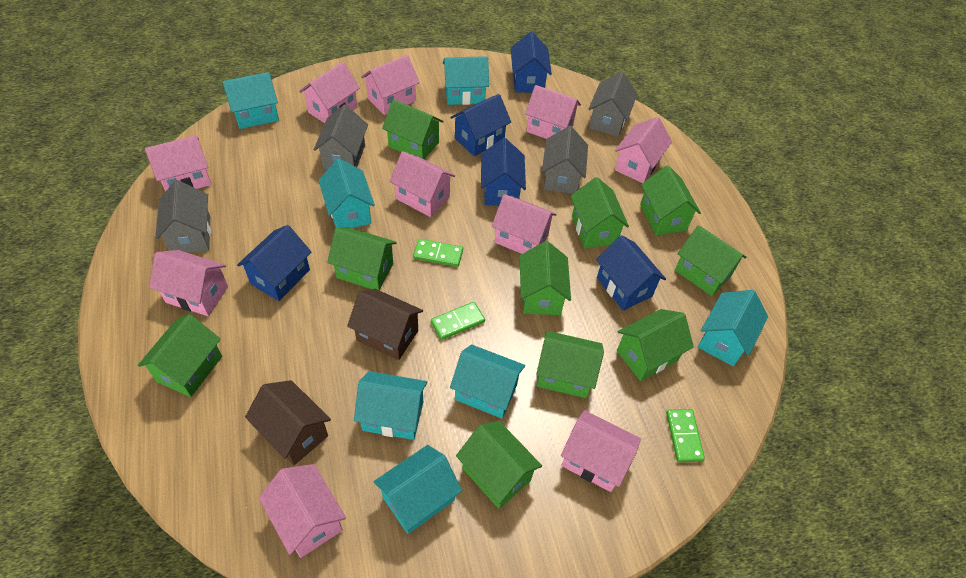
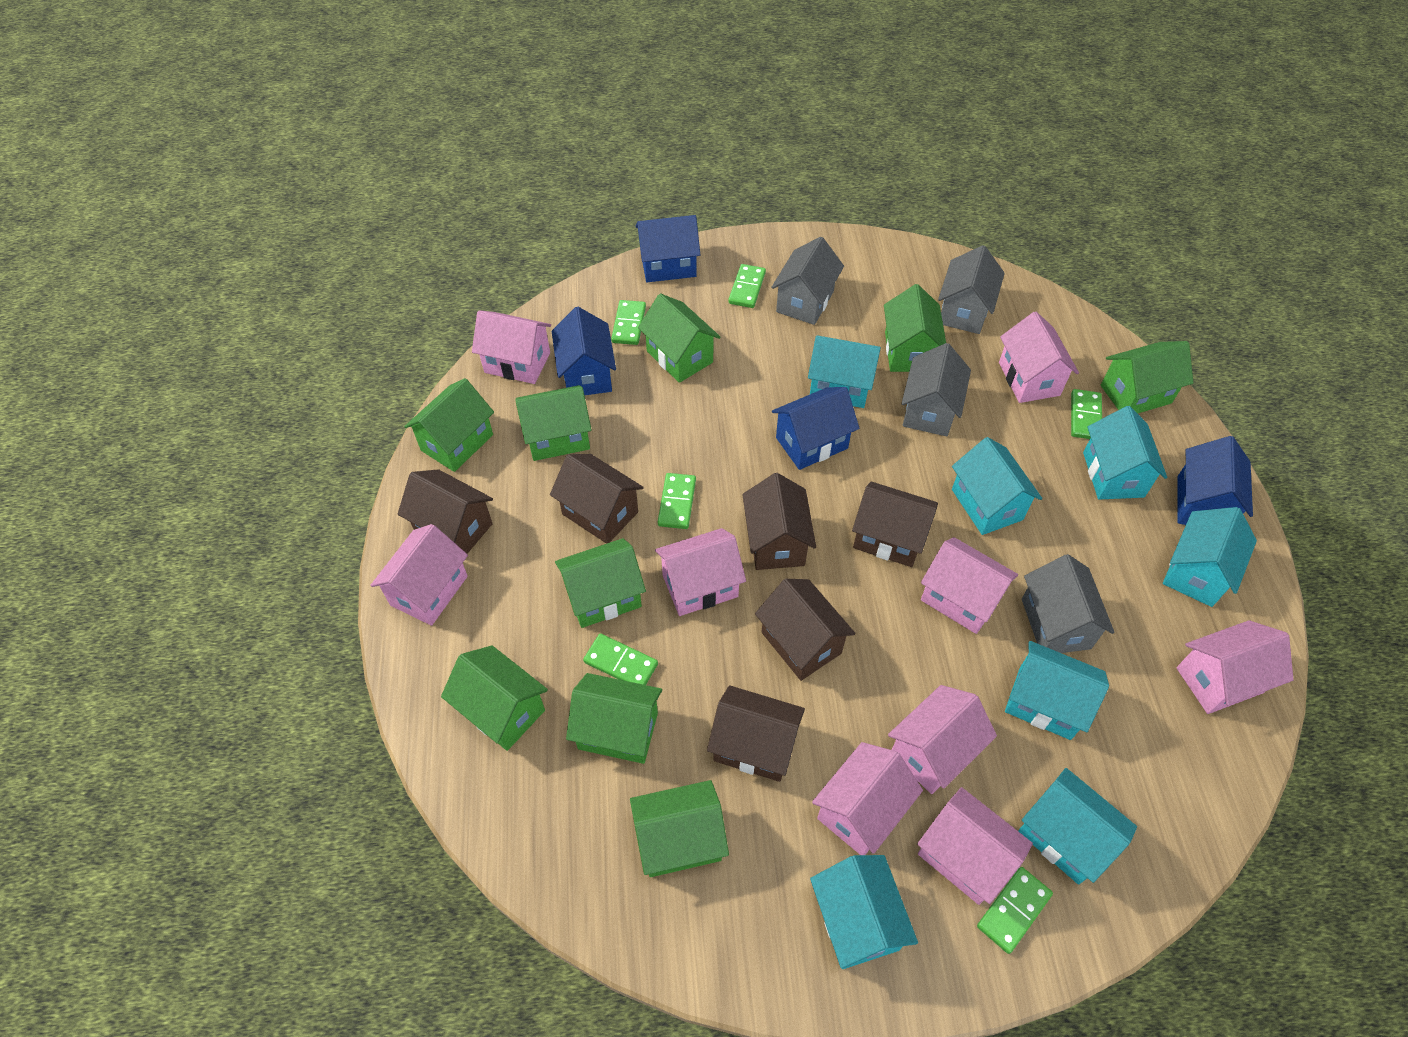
blue house: [237,225,311,301] [450,94,511,156] [481,138,526,206] [511,32,552,93] [596,235,666,310] = 5 -> [552,307,616,395] [635,215,701,282] [772,387,860,470] [1177,436,1253,525] = 4
brown house: [245,380,331,465] [347,289,423,360] = 2 -> [398,469,493,554] [550,454,644,544] [707,685,805,782] [742,473,816,570] [755,579,856,681] [852,482,938,567] = 6
green domino: [413,239,463,267] [431,302,485,340] [666,409,705,462] = 3 -> [583,633,658,685] [611,300,646,345] [658,473,696,529] [728,264,766,308] [977,867,1053,954] [1071,389,1102,439] = 6
green house: [138,314,222,397] [327,227,397,290] [382,99,444,159] [456,421,542,509] [520,241,571,315] [536,331,604,398] [571,177,629,248] [617,309,694,381] [640,165,701,236] [675,225,747,296] = 10 -> [404,378,494,472] [441,645,548,751] [515,385,592,461] [555,538,646,628] [566,673,662,764] [630,780,729,877] [638,294,720,383] [884,284,946,372] [1101,341,1193,414] = 9
pink house: [145,135,212,192] [149,250,228,316] [259,464,346,558] [299,62,360,123] [361,55,420,115] [389,151,455,217] [492,194,557,254] [525,85,581,139] [561,410,641,492] [615,117,672,183] = 10 -> [370,524,468,626] [472,310,551,384] [655,528,746,616] [812,742,923,855] [888,685,997,794] [917,787,1033,905] [921,537,1018,634] [999,311,1079,403] [1176,620,1294,714] = 9

